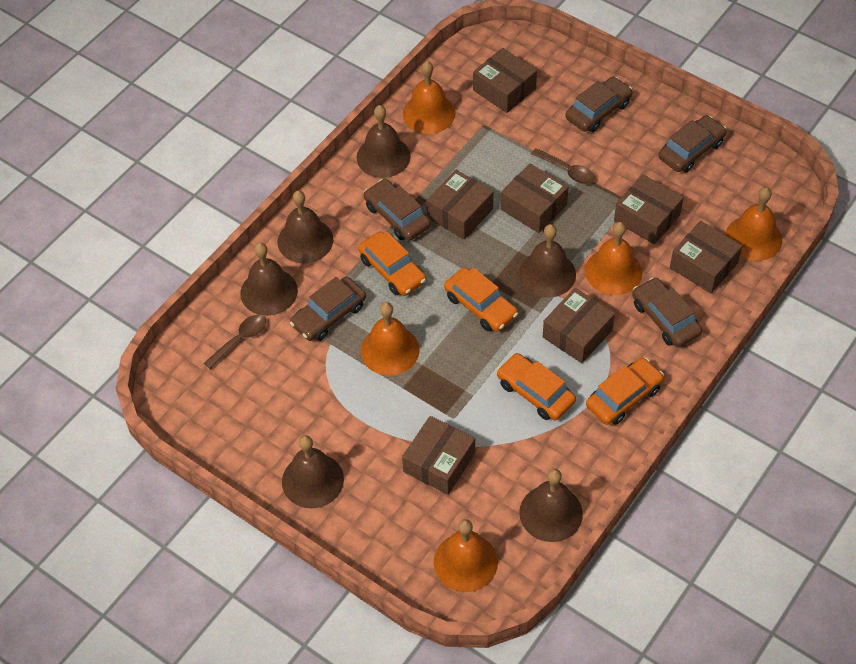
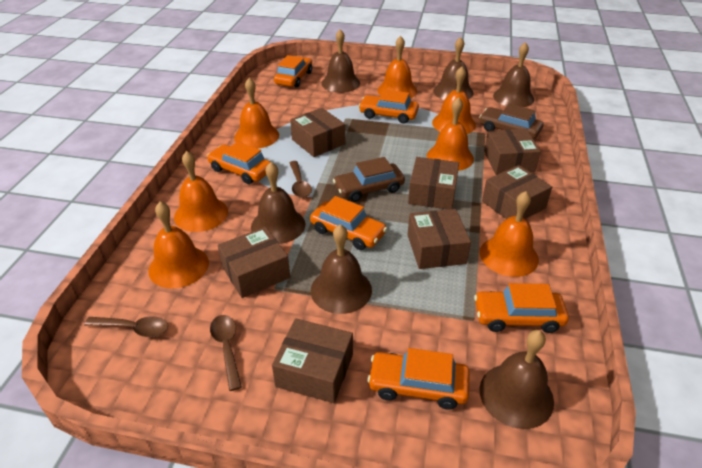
brown car: [290,277,366,341] [364,179,431,241] [565,77,632,132] [632,277,702,347] [658,115,727,173] = 5 -> [333,157,405,202] [479,104,543,139] = 2
brown spoon: [204,315,266,369] [531,148,595,184] = 2 -> [84,316,168,337] [210,315,242,391] [289,161,312,198] = 3
orange bell: [361,302,419,375] [403,61,455,134] [434,519,498,592] [585,222,642,295] [726,187,782,261] = 5 -> [148,201,209,288] [174,151,228,232] [234,78,279,149] [378,36,417,99] [427,97,474,171] [432,66,476,134] [480,191,539,277] = 7
orange car: [358,231,426,296] [444,267,518,332] [497,353,576,420] [586,358,664,425] = 4 -> [207,142,270,184] [274,55,312,87] [310,196,387,250] [359,89,419,124] [367,348,470,410] [474,283,569,333] = 6

